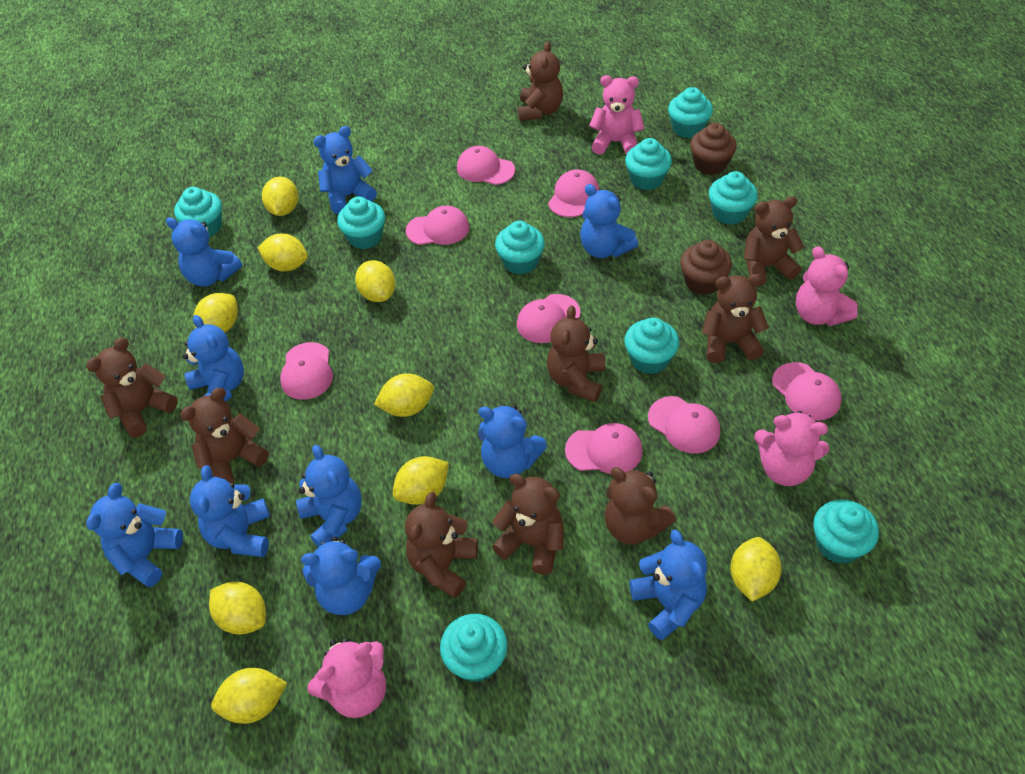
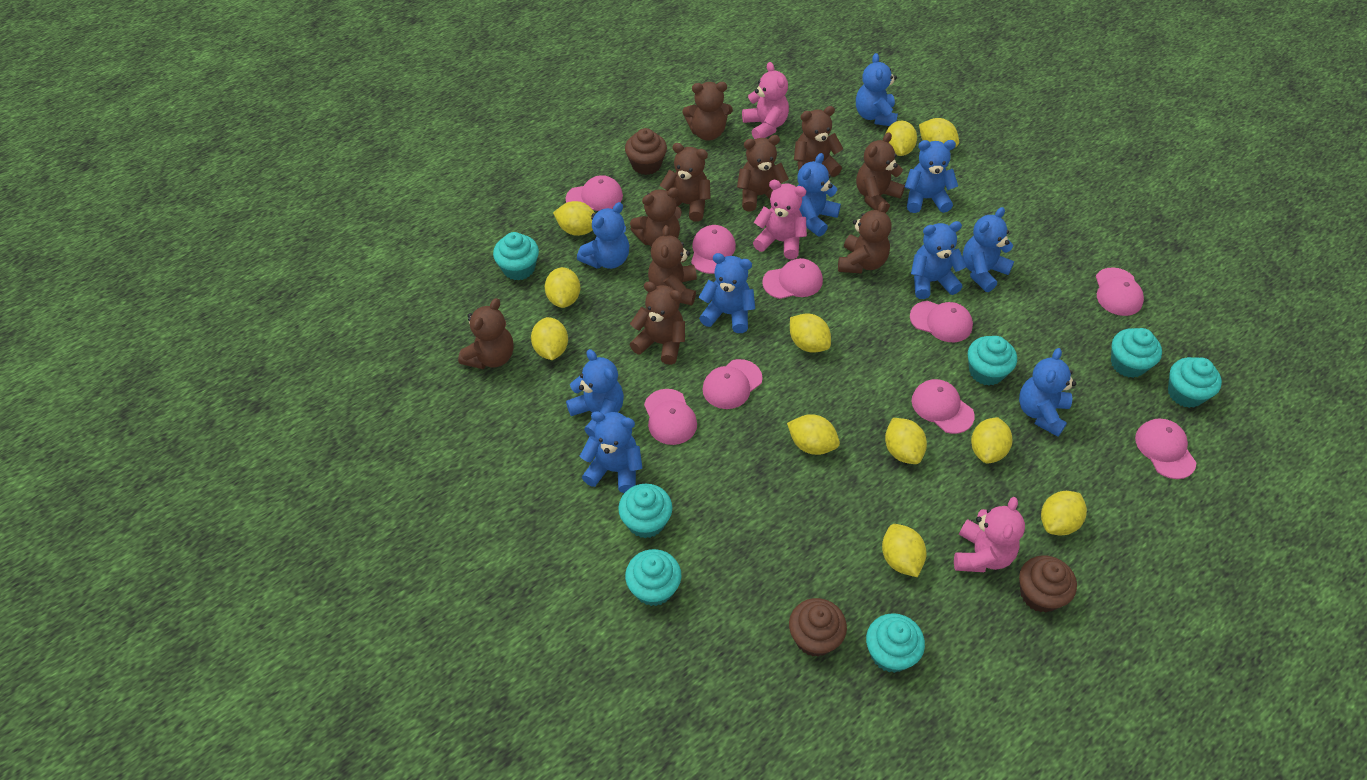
brown cupcake: [680,240,732,295] [690,123,737,175] = 2 -> [625,128,667,175] [789,598,847,657] [1019,555,1077,613] = 3
brown teddy bear: [86,338,178,437] [180,388,269,484] [405,492,478,598] [492,474,564,575] [518,41,563,121] [547,305,606,402] [604,467,676,544] [702,274,769,363] [744,196,804,286] = 9 -> [458,298,514,369] [629,281,685,365] [630,187,682,247] [648,225,697,305] [660,143,711,222] [682,82,733,141] [737,135,789,211] [794,106,843,177] [838,201,892,274] [856,132,905,213] = 10
pink cap: [280,342,333,400] [406,206,469,245] [457,146,515,185] [517,294,580,343] [548,169,599,217] [565,423,643,474] [648,396,720,454] [772,362,841,421] = 8 -> [566,175,623,211] [644,389,697,445] [691,225,736,274] [702,359,763,409] [762,258,823,299] [910,301,973,342] [912,379,975,434] [1096,267,1144,316] [1135,418,1196,479] = 9
pink teddy bear: [307,639,386,718] [589,75,644,155] [754,411,829,486] [796,246,858,326] = 4 -> [742,62,789,139] [753,180,807,259] [954,497,1025,572] = 3
turquoise cupcake: [174,187,222,237] [337,196,385,249] [440,614,507,682] [495,221,545,275] [625,138,672,190] [625,318,679,374] [668,87,713,138] [709,171,758,225] [813,500,879,564] = 9 -> [493,232,539,280] [618,484,673,538] [625,549,681,606] [866,613,925,673] [968,336,1017,386] [1111,328,1162,378] [1168,357,1222,408] = 7
yellow lemon: [193,293,238,332] [209,582,266,635] [211,668,287,724] [258,233,308,272] [262,177,298,216] [355,260,395,302] [374,373,434,417] [393,456,449,505] [730,537,782,602] = 9 -> [531,317,568,360] [545,267,581,308] [553,201,595,236] [787,414,840,455] [790,314,831,352] [882,524,926,577] [885,418,927,464] [886,121,917,156] [919,118,959,147] [971,417,1012,463] [1041,491,1087,536] = 11

